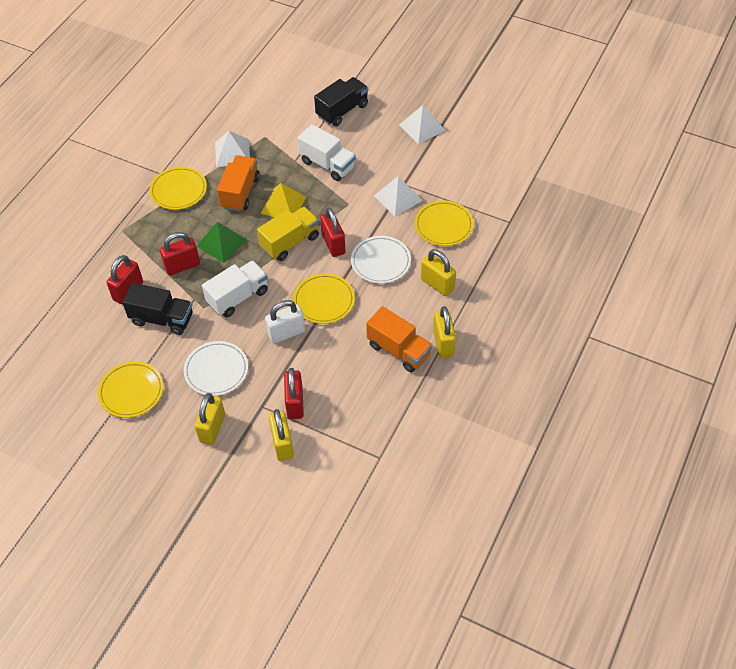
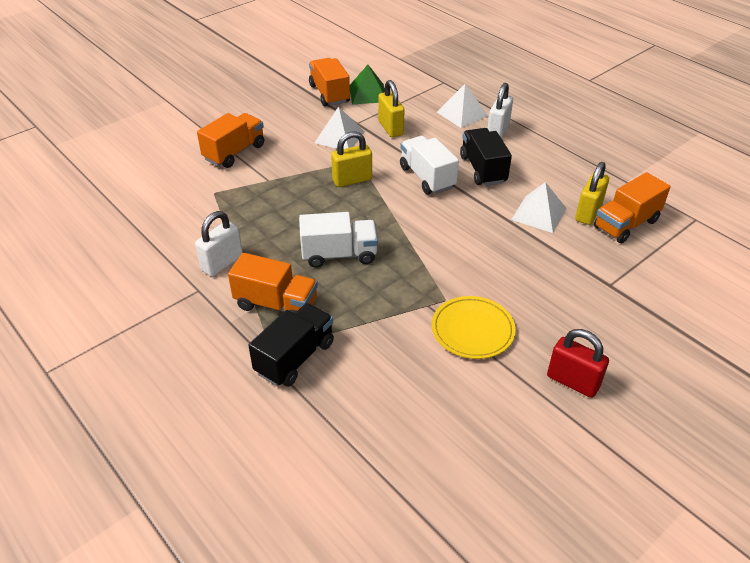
orange truck: [217,155,260,212] [366,306,432,373] = 2 -> [197,113,264,168] [228,253,318,314] [309,58,350,106] [594,172,671,243] = 4
red padlock: [107,255,143,305] [160,232,200,275] [284,368,304,419] [320,207,346,257] = 4 -> [547,329,609,398] = 1
white padlock: [265,300,305,344] = 1 -> [195,211,243,277] [487,83,513,139] = 2
white plate: [184,341,248,396] [351,236,411,284] = 2 -> none = 0
yellow padlock: [195,393,225,445] [269,409,294,461] [421,249,456,296] [433,306,456,357] = 4 -> [331,131,372,187] [378,80,405,137] [575,162,609,225] = 3
yellow plate: [98,361,163,418] [150,167,207,210] [293,274,355,324] [415,201,474,246] = 4 -> [432,296,516,359] = 1
yellow pyramid: [261,183,306,217] = 1 -> none = 0
yellow truck: [257,207,319,261] = 1 -> none = 0

